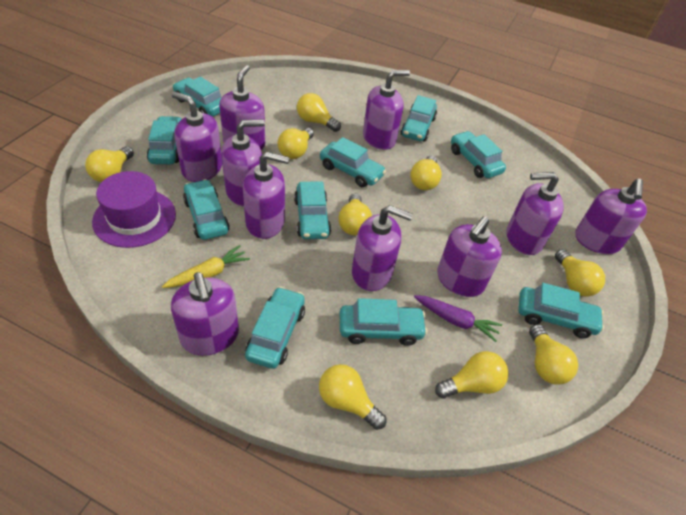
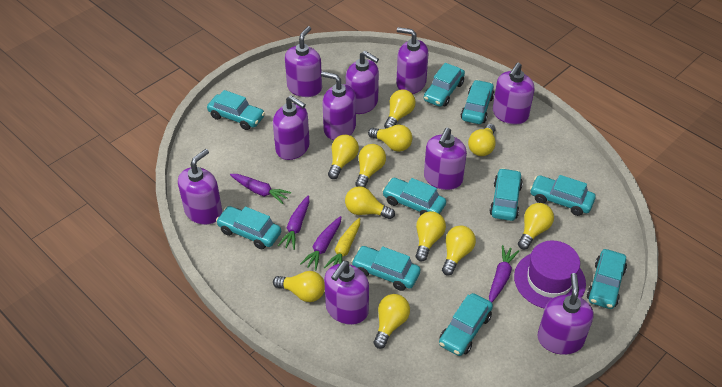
purple carrot: [414,295,502,342] = 1 -> [230,174,291,204] [278,195,309,250] [300,216,341,271] [489,245,520,303] = 4
yellow light bulb: [85,146,134,182] [278,128,314,159] [297,93,341,132] [319,364,386,430] [339,193,372,235] [410,156,442,190] [435,351,509,399] [529,324,578,384] [555,249,605,297] = 9 -> [273,271,325,302] [328,135,359,179] [345,186,395,219] [355,144,386,187] [368,125,413,152] [373,294,410,349] [384,90,416,129] [415,211,446,262] [442,225,476,275] [468,124,496,156] [518,203,554,250] = 11

